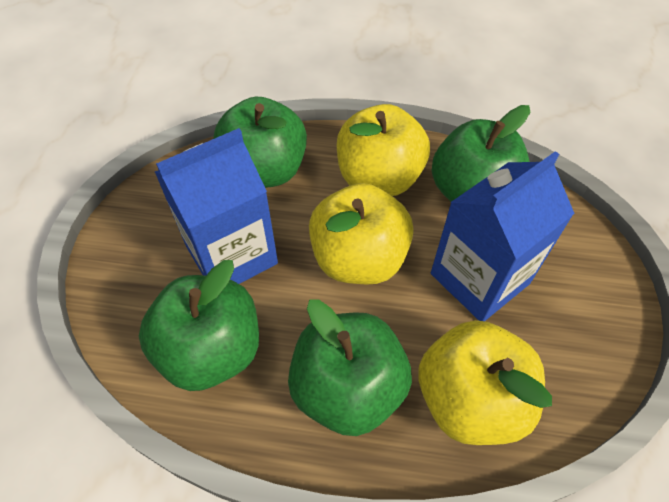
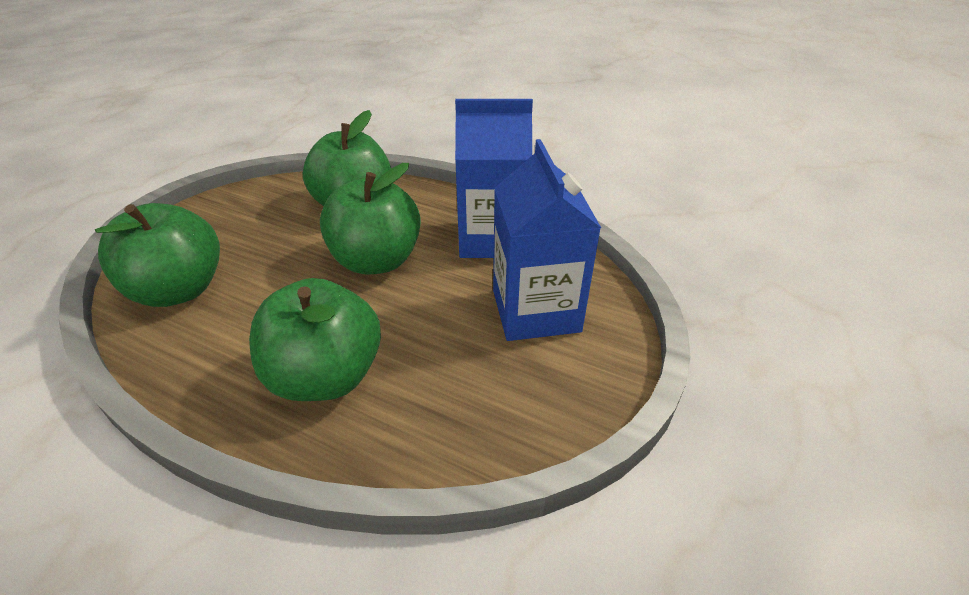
yellow apple: [309,183,414,284] [337,104,430,196] [419,320,552,445] = 3 -> none = 0

